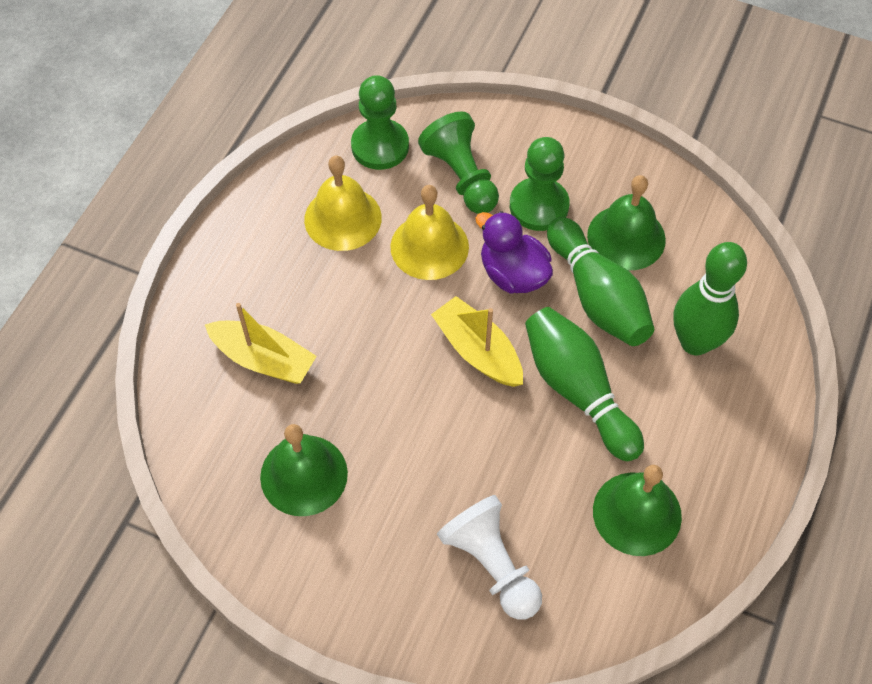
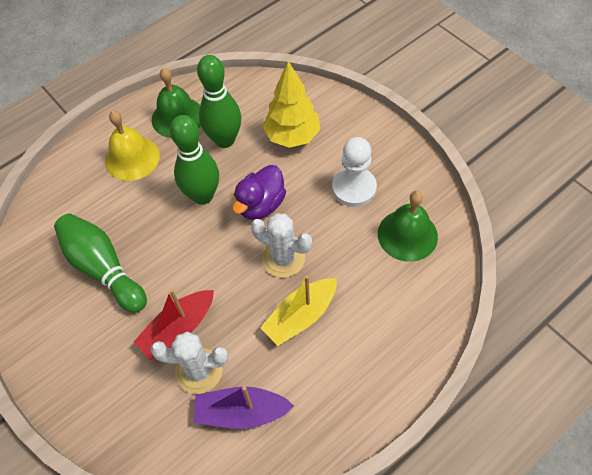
green bell: [260,424,348,516] [587,175,666,271] [593,465,682,556] = 3 -> [152,67,201,138] [378,191,438,262] = 2
green pawn: [351,75,409,170] [418,111,499,214] [510,137,570,231] = 3 -> none = 0
purple boat: none = 0 -> [194,386,294,429] = 1
red boat: none = 0 -> [134,289,214,360] = 1
white cactus: none = 0 -> [150,331,228,394] [251,213,312,278] = 2
yellow bell: [304,155,382,251] [390,185,469,280] = 2 -> [105,111,160,181] = 1
yellow boat: [205,303,317,384] [431,296,523,387] = 2 -> [260,275,337,346] = 1
yellow tree: none = 0 -> [263,61,320,148] = 1

